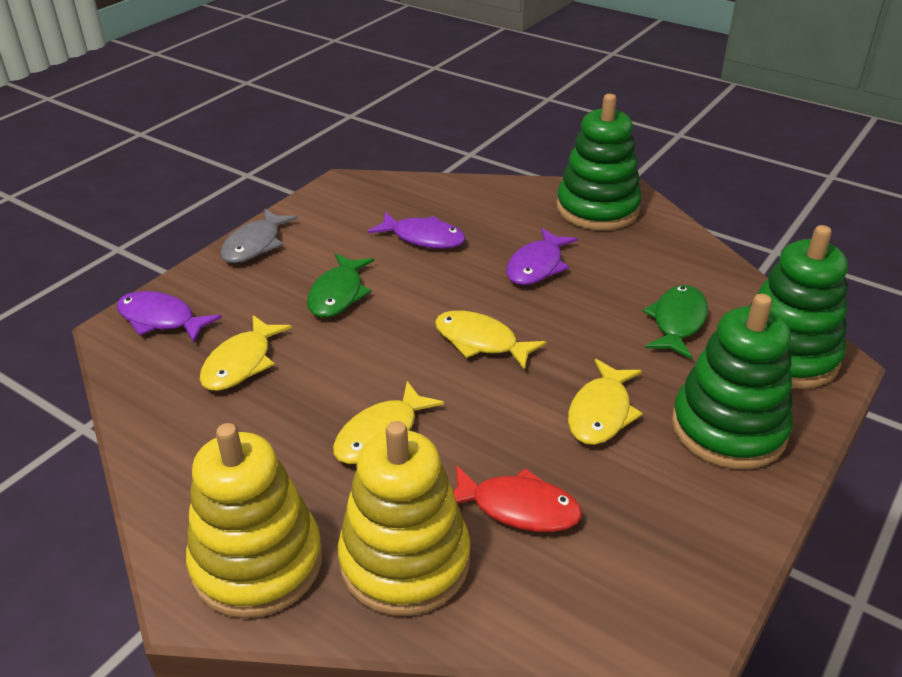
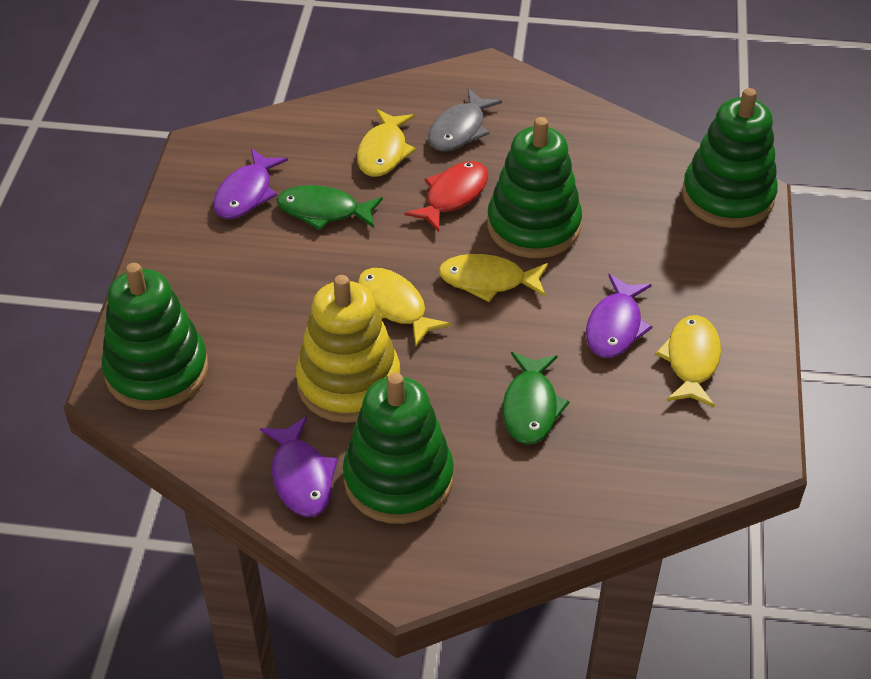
green stacking toy: [556,94,642,230] [672,294,793,469] [750,225,848,389] = 3 -> [101,263,208,410] [343,373,454,524] [487,117,582,258] [682,88,778,228] = 4
yellow stacking toy: [186,423,322,618] [337,421,470,616] = 2 -> [296,275,400,423] = 1

